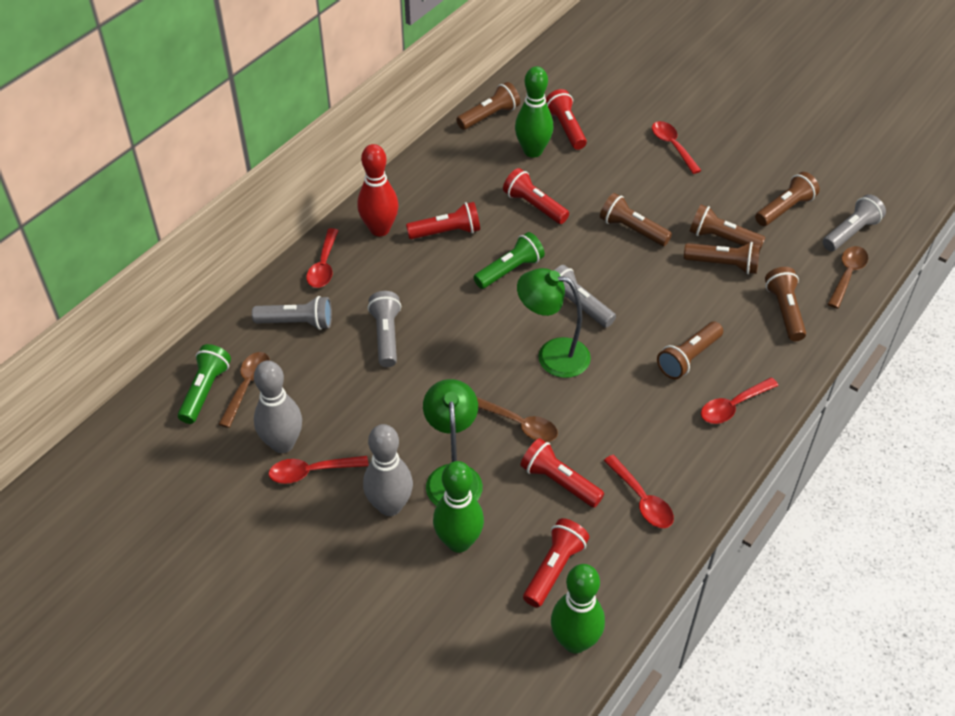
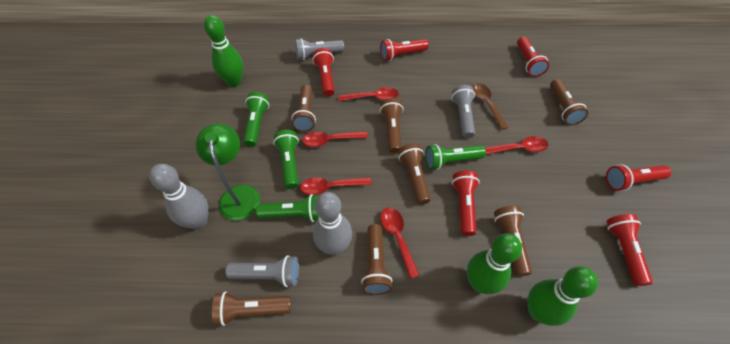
brown spoon: [218,352,270,428] [477,397,558,442] [828,246,868,309] = 3 -> [472,83,509,130] = 1
green flashlight: [178,344,231,424] [473,232,545,289] = 2 -> [243,92,269,147] [256,194,319,222] [273,130,299,189] [425,144,486,170] = 4
green lamp: [423,379,483,506] [517,268,591,378] = 2 -> [196,123,260,220] = 1
grey flashlight: [252,296,332,330] [368,291,401,367] [554,265,616,328] [823,194,886,251] = 4 -> [225,255,299,287] [295,38,344,60] [451,85,475,139] = 3
red bowling pin: [357,144,399,236] = 1 -> none = 0
red flashlight: [406,202,480,239] [503,168,569,224] [520,438,604,508] [523,518,590,608] [546,89,587,150] = 5 -> [312,48,335,96] [380,39,429,61] [452,170,480,236] [517,37,549,77] [606,164,671,191] [607,214,653,286] = 6

